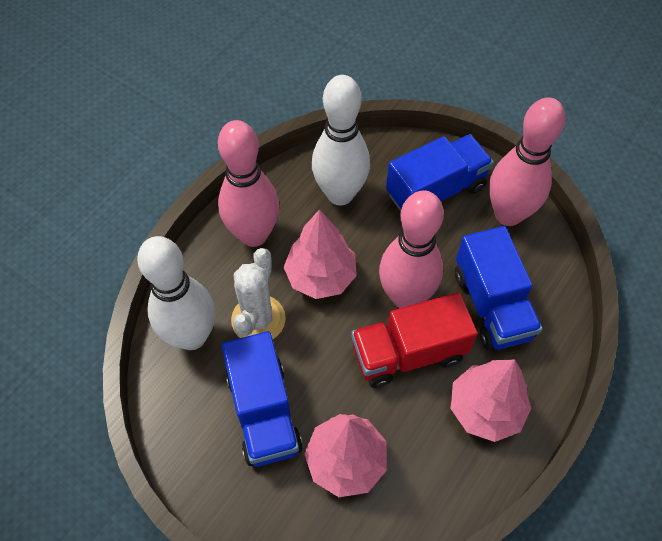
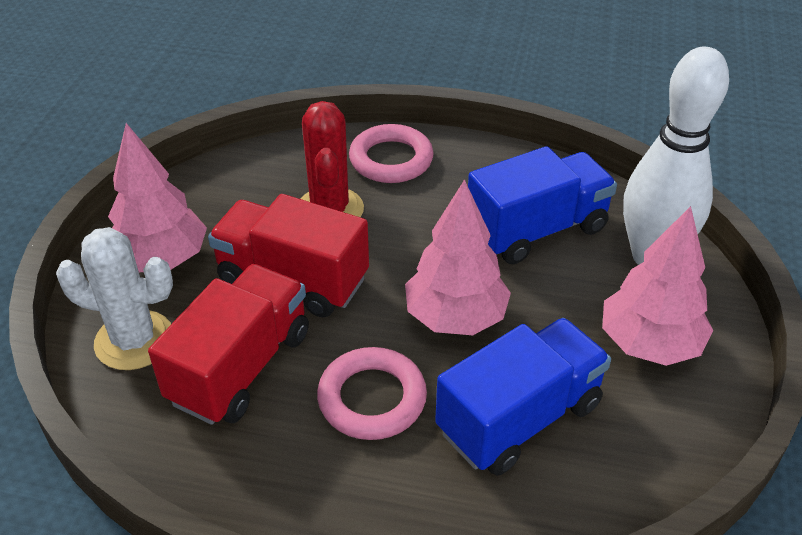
blue truck: [222,331,303,467] [386,134,494,211] [455,226,542,350] = 3 -> [435,318,611,476] [468,146,617,264] = 2
pink bowling pin: [218,120,280,247] [379,190,444,308] [489,97,565,226] = 3 -> none = 0
pink ring: none = 0 -> [317,347,427,440] [349,124,434,183] = 2
red cactus: none = 0 -> [300,101,364,217] = 1
red truck: [351,292,478,388] = 1 -> [148,264,309,425] [208,194,369,317] = 2
white bowling pin: [137,236,215,350] [312,75,370,205] = 2 -> [623,47,729,265] = 1

